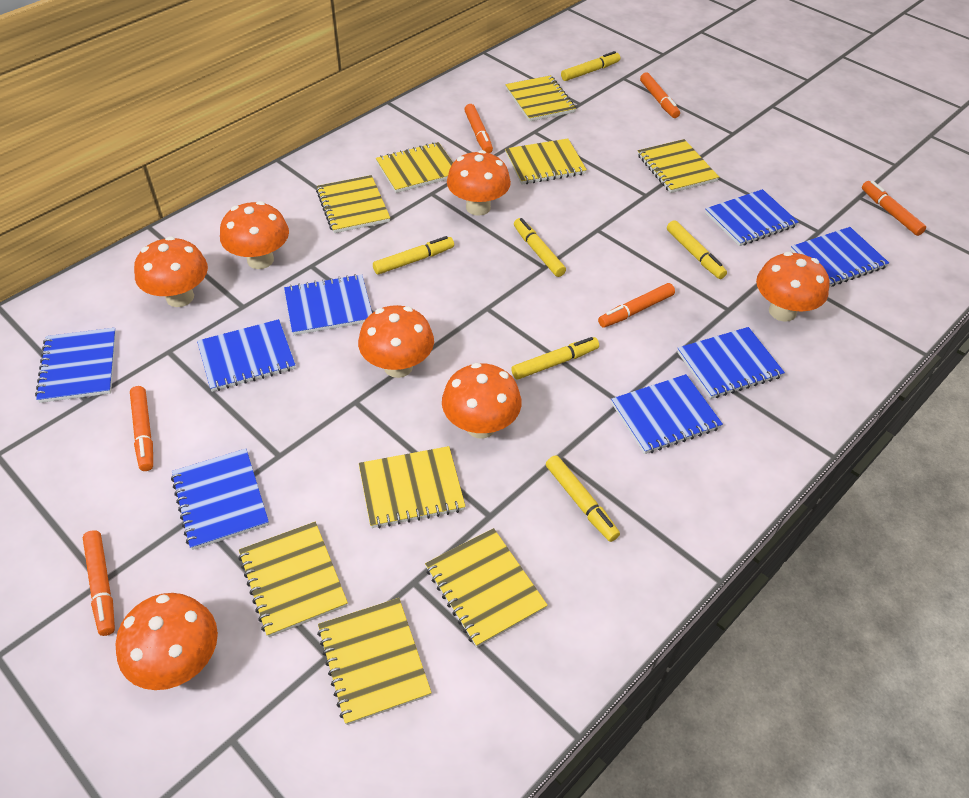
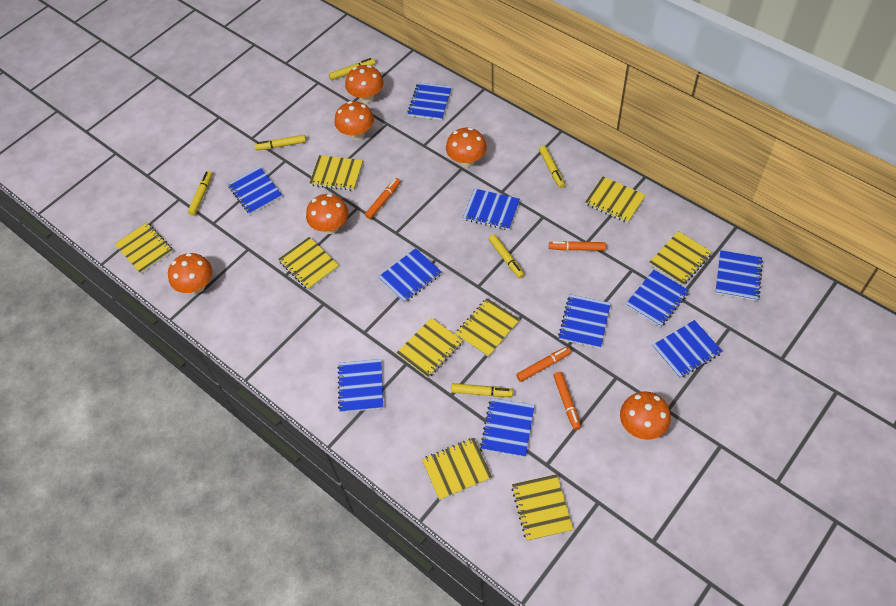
blue notebook: [35,328,116,403] [171,449,269,550] [197,319,296,392] [284,274,372,335] [611,374,723,454] [677,327,785,399] [705,189,799,246] [790,227,889,287] = 8 -> [228,167,282,215] [338,359,383,413] [378,248,442,303] [407,82,452,120] [463,189,520,230] [480,398,535,457] [558,294,611,348] [626,270,689,327] [652,320,723,379] [715,250,763,301] = 10
orange marker: [83,530,115,636] [130,386,153,471] [464,104,493,153] [598,283,675,328] [640,73,680,118] [862,181,926,236] = 6 -> [365,178,401,219] [516,346,571,382] [549,241,606,251] [553,372,581,430] = 4
orange mushroom: [116,593,218,690] [134,236,208,307] [220,201,289,269] [358,305,434,378] [442,363,522,439] [447,150,511,216] [756,252,830,321] = 7 -> [168,253,212,294] [306,194,348,234] [335,101,374,140] [345,65,384,103] [446,127,487,167] [620,391,671,440] = 6

